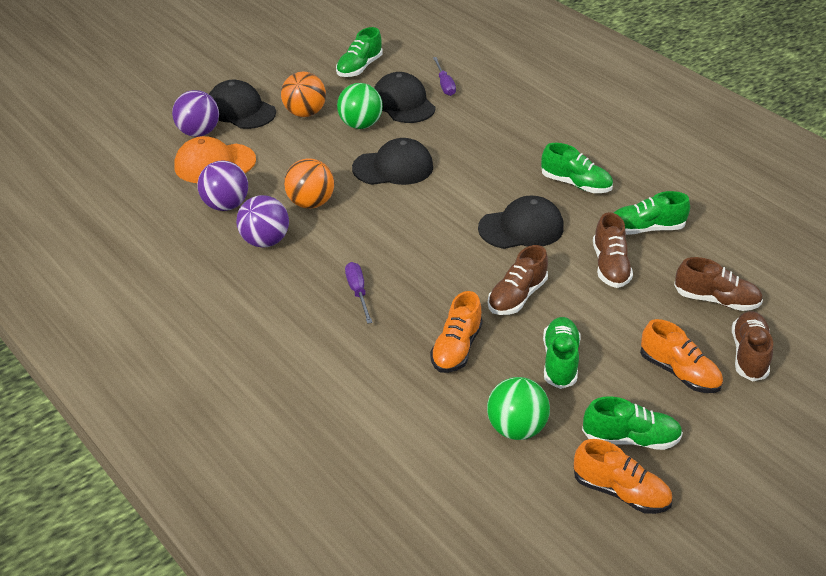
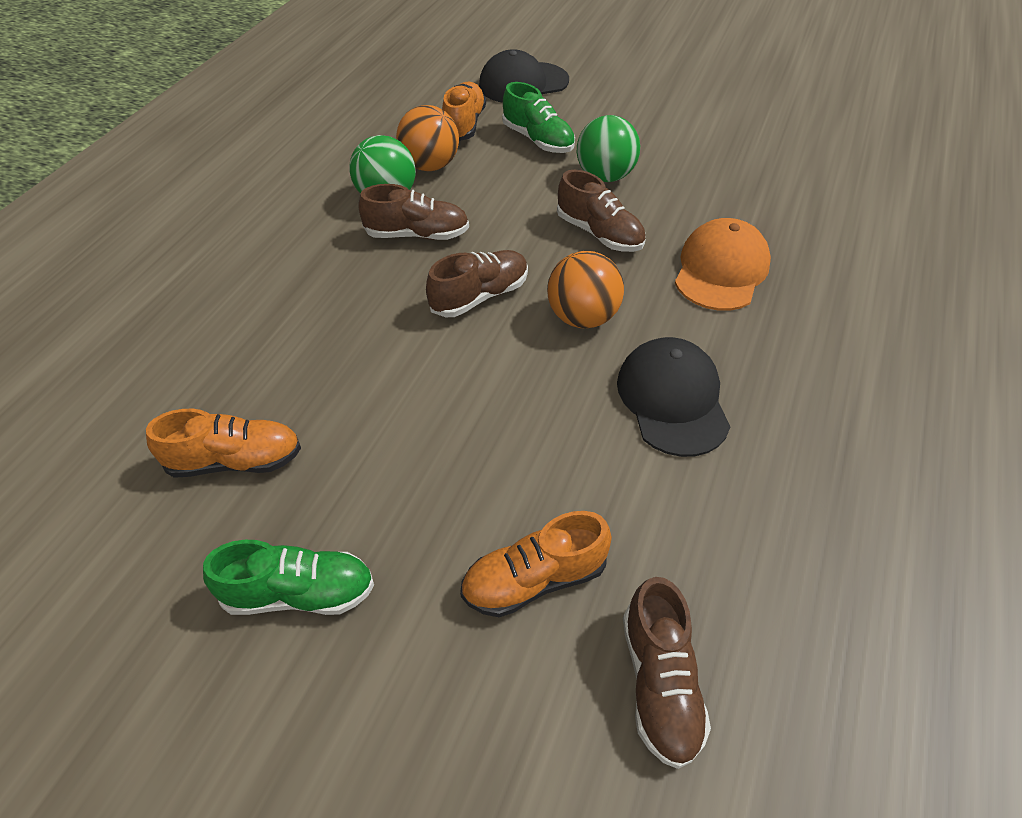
black cap: [209,80,276,129] [352,138,433,185] [374,72,436,123] [478,196,564,249] = 4 -> [479,49,569,103] [617,337,730,457] = 2
green shoe: [336,27,383,77] [541,143,613,193] [543,317,580,389] [582,396,683,450] [614,191,690,235] = 5 -> [203,540,374,615] [502,82,575,153] = 2
purple ball: [172,90,219,137] [197,160,248,211] [236,195,289,248] = 3 -> none = 0
purple screwdriver: [345,262,373,324] [433,57,456,96] = 2 -> none = 0

